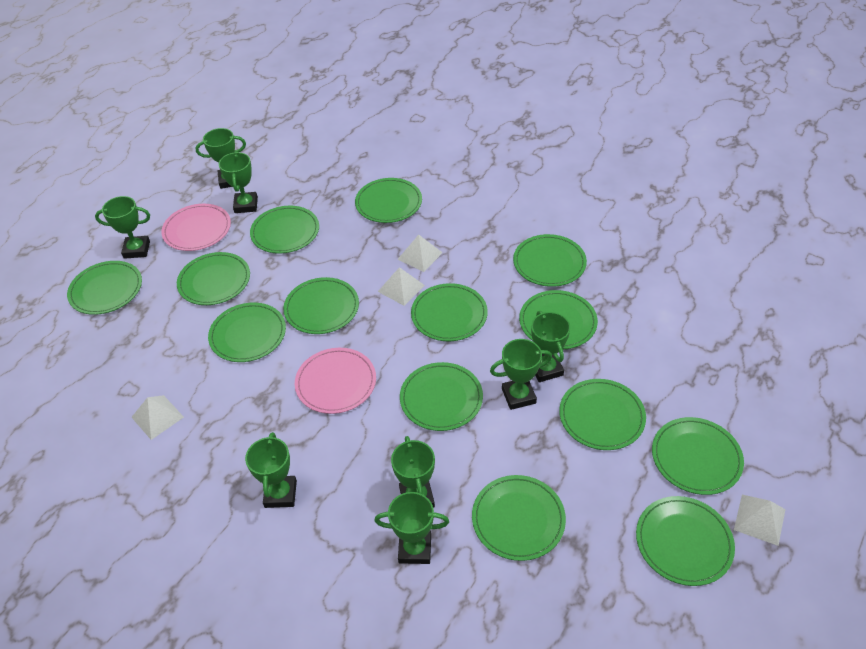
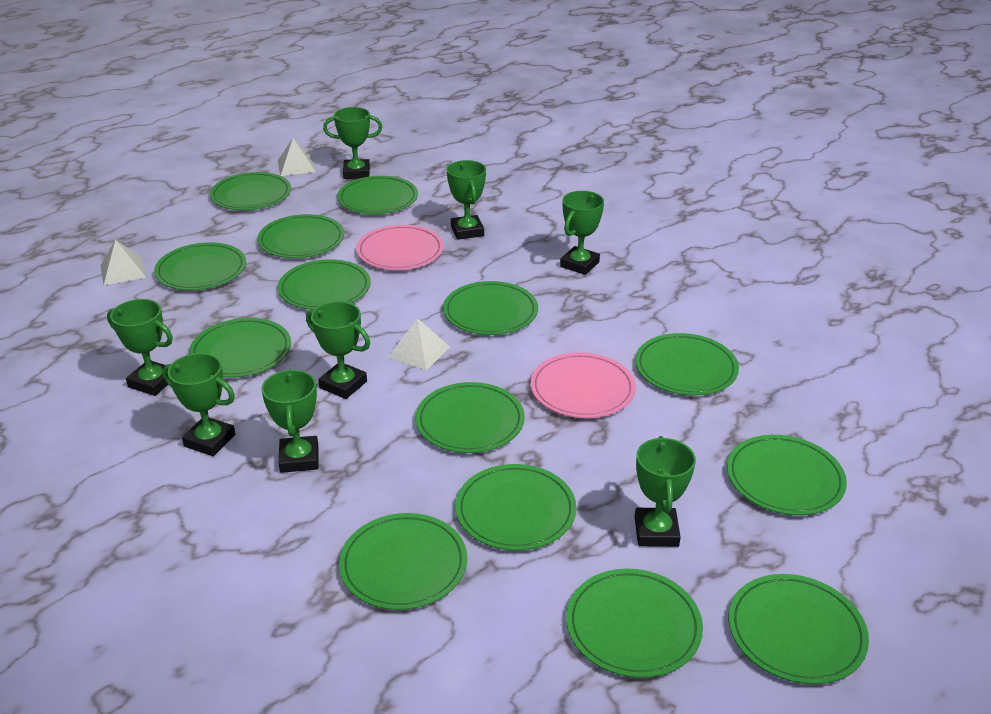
white pyramid: [131,395,184,440] [378,267,425,306] [398,235,443,272] [734,495,786,546] = 4 -> [100,239,146,285] [278,138,316,176] [388,318,450,371] = 3

